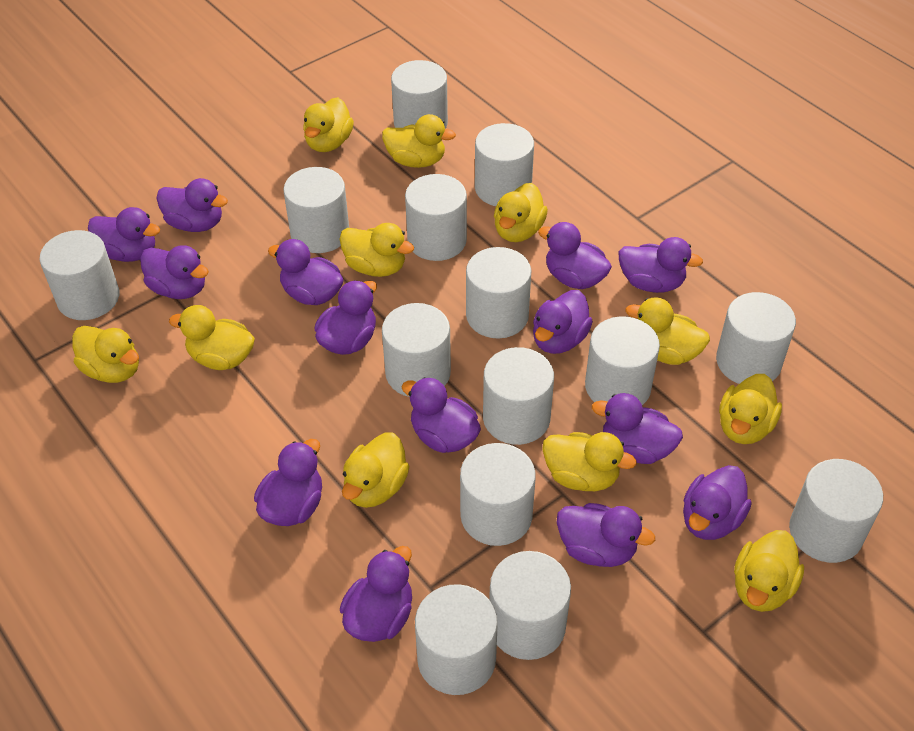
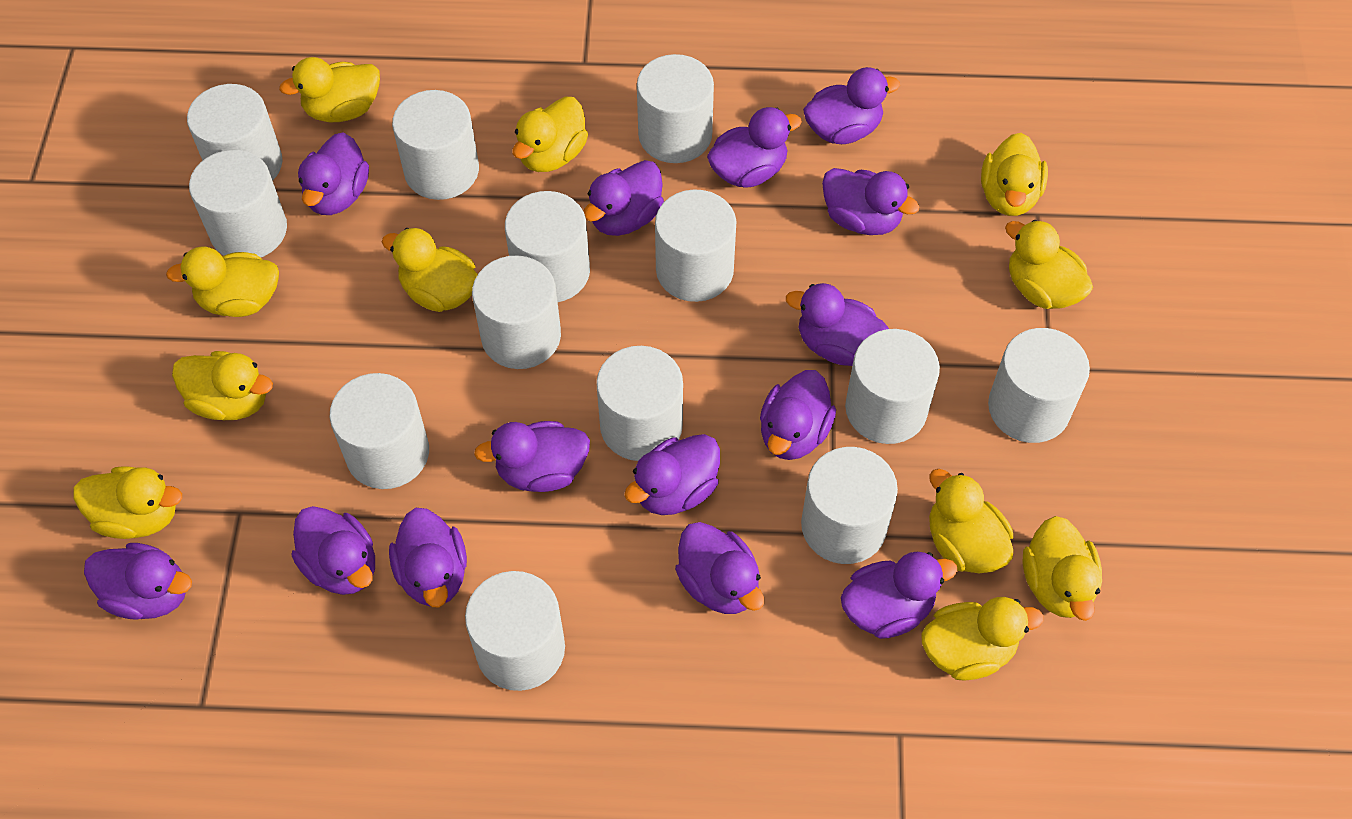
white cylinder: [40,230,119,320] [283,167,349,253] [382,303,451,397] [391,60,448,129] [405,174,467,261] [415,584,498,695] [460,443,536,546] [466,247,532,338] [475,123,534,206] [483,347,554,445] [489,551,571,660] [585,316,660,405] [716,292,796,384] [789,459,883,563] = 14 -> [187,84,283,181] [189,150,287,258] [329,373,429,489] [392,90,479,200] [465,571,565,691] [472,255,561,369] [505,191,590,302] [596,346,683,461] [637,54,714,163] [655,189,737,302] [801,447,898,564] [845,329,940,444] [988,328,1090,443] = 13

